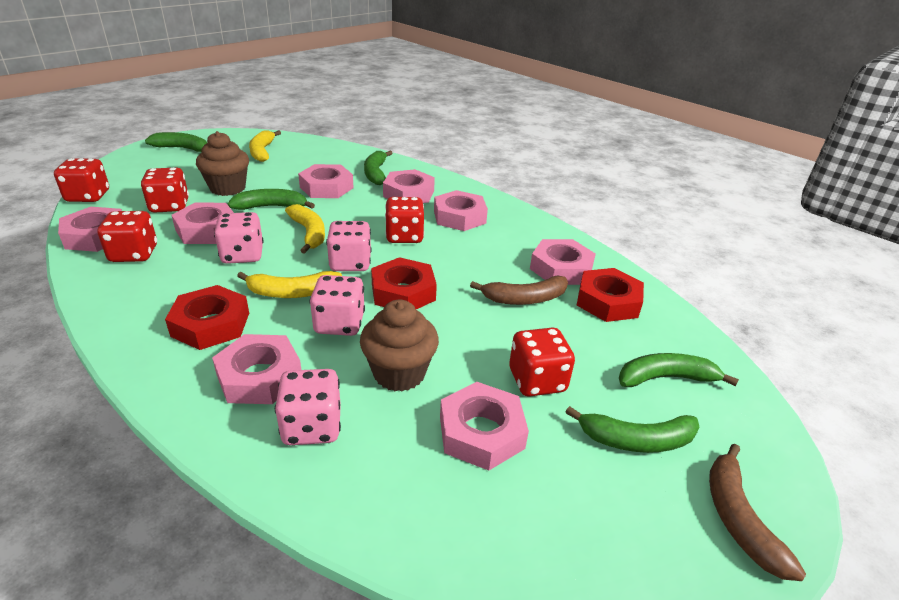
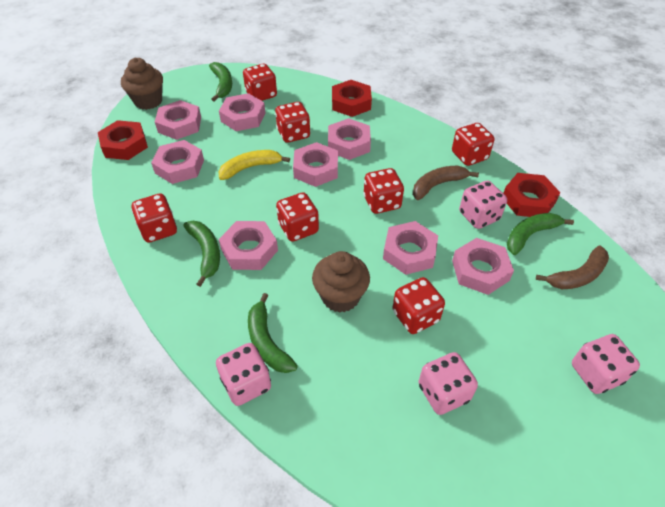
green banana: [145,132,207,152] [227,189,315,210] [364,151,392,185] [566,406,700,453] [619,353,739,387] = 5 -> [183,221,220,287] [209,62,232,101] [248,293,298,373] [507,213,574,255] = 4
red dice: [54,158,109,202] [97,211,157,262] [141,168,189,213] [385,197,424,243] [509,328,575,397] = 5 -> [131,193,177,243] [243,64,277,101] [275,102,310,143] [276,192,319,242] [363,168,404,214] [393,277,445,334] [452,123,494,166] = 7
yellow banana: [237,271,342,298] [249,130,281,162] [285,204,325,254] = 3 -> [218,150,290,180] = 1

